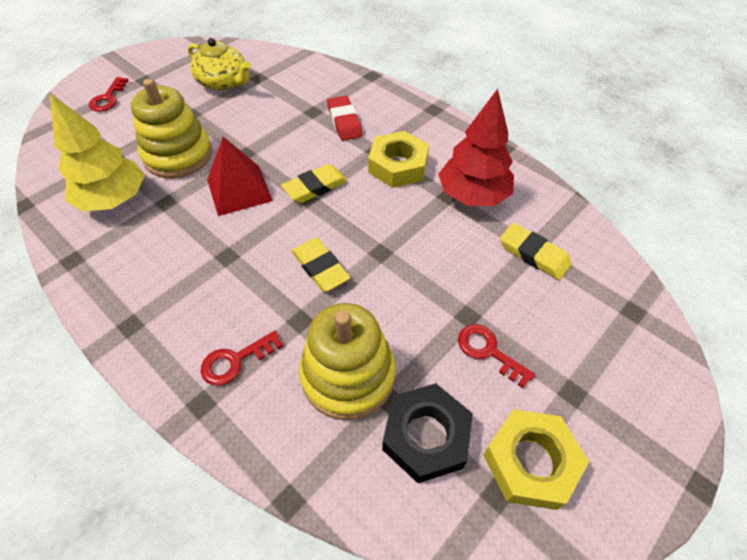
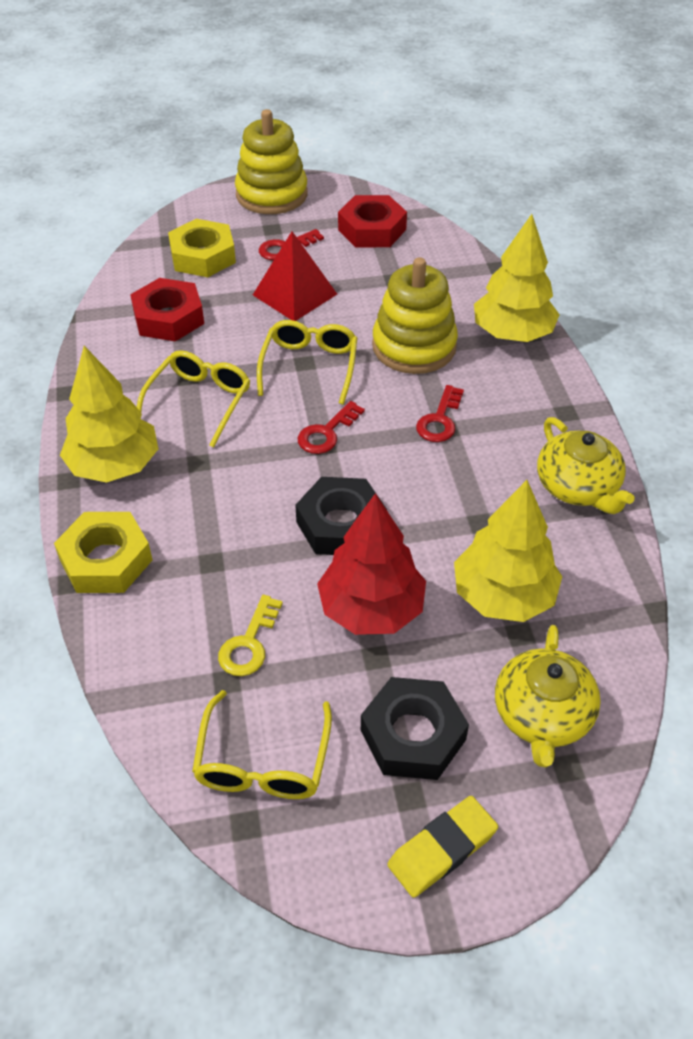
black nut: [382,383,473,483] = 1 -> [295,477,387,555] [361,677,469,780] = 2
red eraser: [327,96,362,141] = 1 -> none = 0
red nut: none = 0 -> [130,278,204,342] [338,195,407,247] = 2
yellow eraser: [281,164,348,203] [291,238,350,292] [500,223,572,280] = 3 -> [387,796,498,898] = 1
yellow glasses: none = 0 -> [137,350,250,447] [192,690,332,799] [257,320,357,405] = 3
yellow key: none = 0 -> [218,595,283,676] = 1
yellow teapot: [188,38,251,90] = 1 -> [495,625,601,767] [537,417,635,514] = 2
yellow tree: [50,93,145,212] = 1 -> [60,346,158,483] [454,480,562,622] [474,214,560,342] = 3

